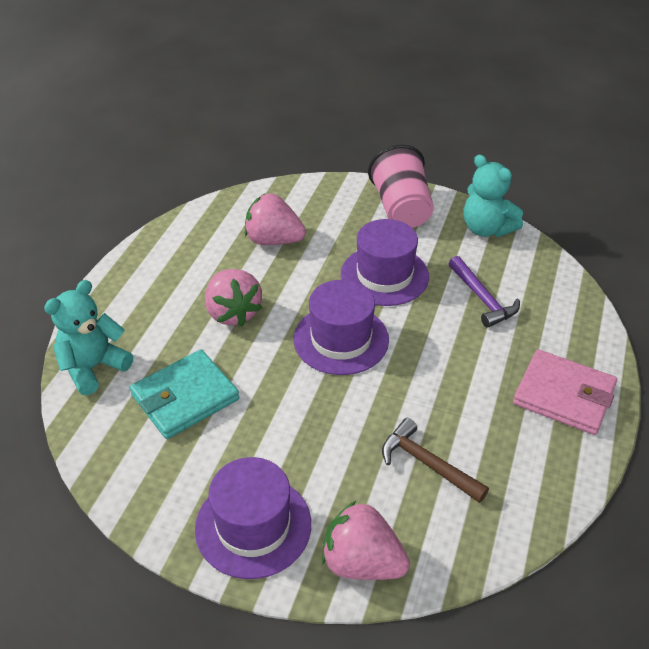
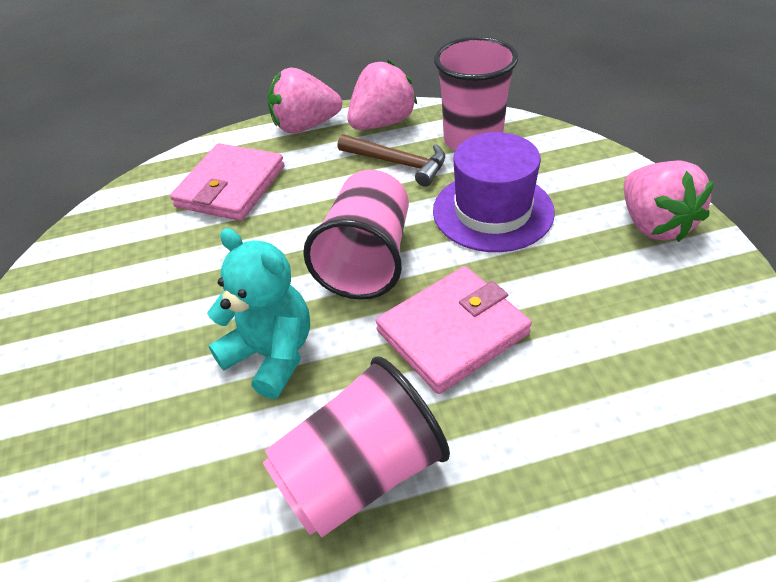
pink cup: [368,144,434,228] = 1 -> [263,356,450,538] [303,170,409,300] [434,36,519,151] = 3
pink wallet: [513,349,617,435] = 1 -> [170,143,285,221] [376,266,532,394] = 2
purple hammer: [448,256,520,328] = 1 -> none = 0
purple hat: [195,457,311,579] [294,280,389,375] [341,219,429,306] = 3 -> [433,132,555,252] = 1
turquoise teddy bear: [44,280,133,395] [464,154,523,237] = 2 -> [207,228,310,399] = 1
turquoise wallet: [130,349,239,439] = 1 -> none = 0

